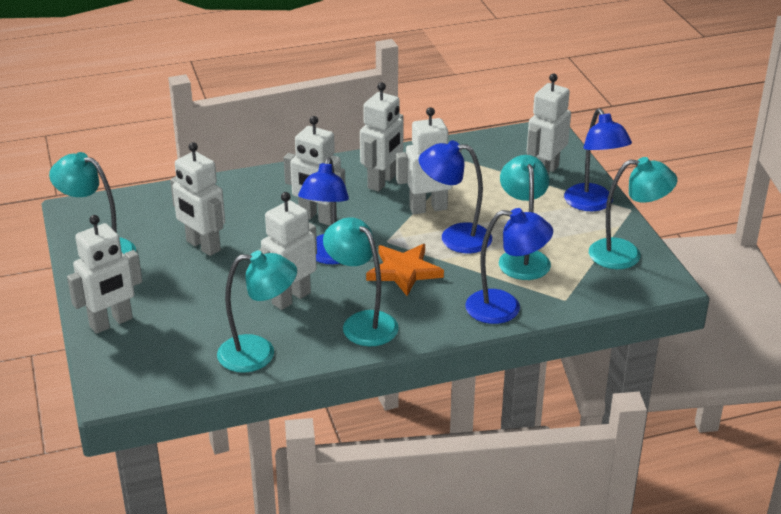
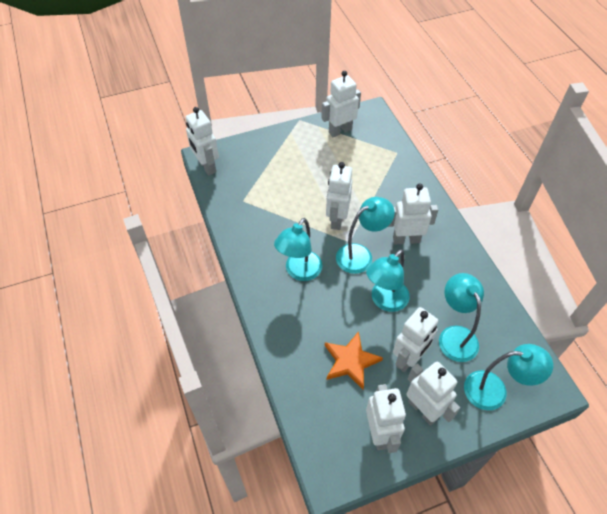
blue lamp: [298,157,349,264] [419,140,492,253] [465,208,553,324] [564,108,632,211] = 4 -> none = 0

